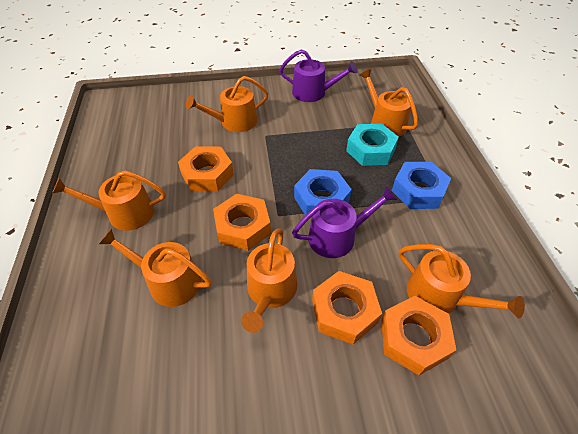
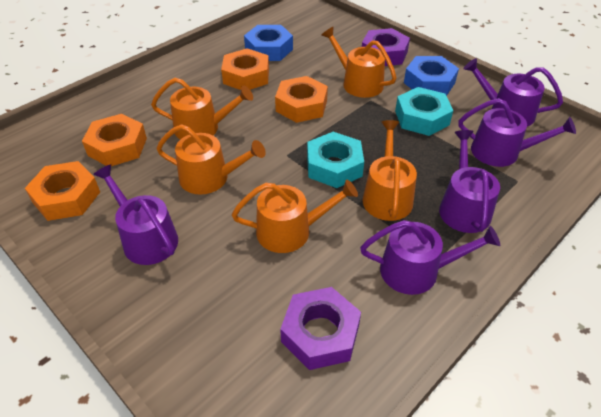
orange watering can: [52,170,166,231] [99,229,212,307] [186,76,268,132] [241,228,297,333] [359,69,418,137] [399,244,525,318] = 6 -> [151,78,253,140] [156,124,266,195] [232,180,358,253] [322,26,397,98] [363,120,417,221] = 5
purple nut: none = 0 -> [280,287,361,370] [362,28,410,66] = 2
purple watering can: [279,49,358,102] [292,186,397,258] = 2 -> [93,164,178,265] [360,220,500,295] [439,130,500,233] [459,98,576,167] [463,58,563,127] = 5
turquoise nut: [346,124,399,166] = 1 -> [307,132,364,188] [395,87,453,136] = 2

